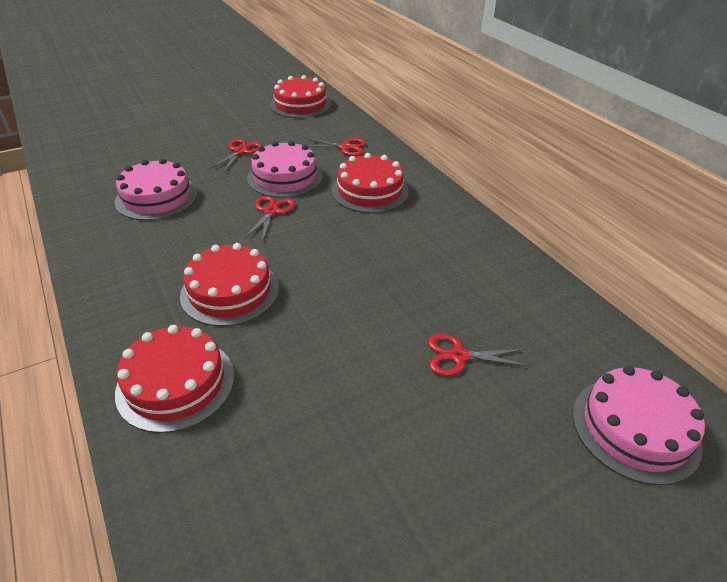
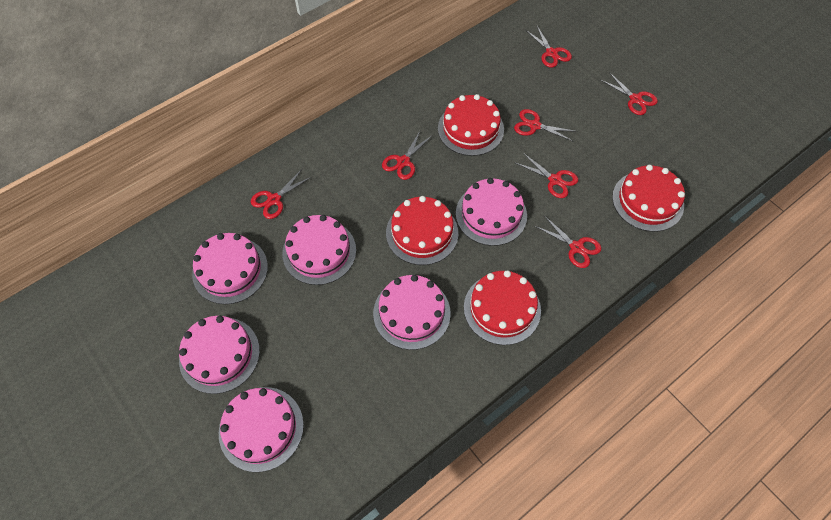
pink cake: [115,158,198,221] [247,141,323,198] [573,366,705,485] = 3 -> [179,316,260,394] [192,233,268,304] [219,387,304,472] [282,215,356,285] [373,275,451,350] [456,178,527,246] = 6
red scissors: [209,139,263,173] [244,196,295,242] [305,138,367,156] [428,333,530,376] = 4 -> [251,169,311,219] [382,129,433,180] [514,109,577,142] [516,153,578,198] [526,26,572,68] [535,217,601,268] [601,72,658,115] = 7

